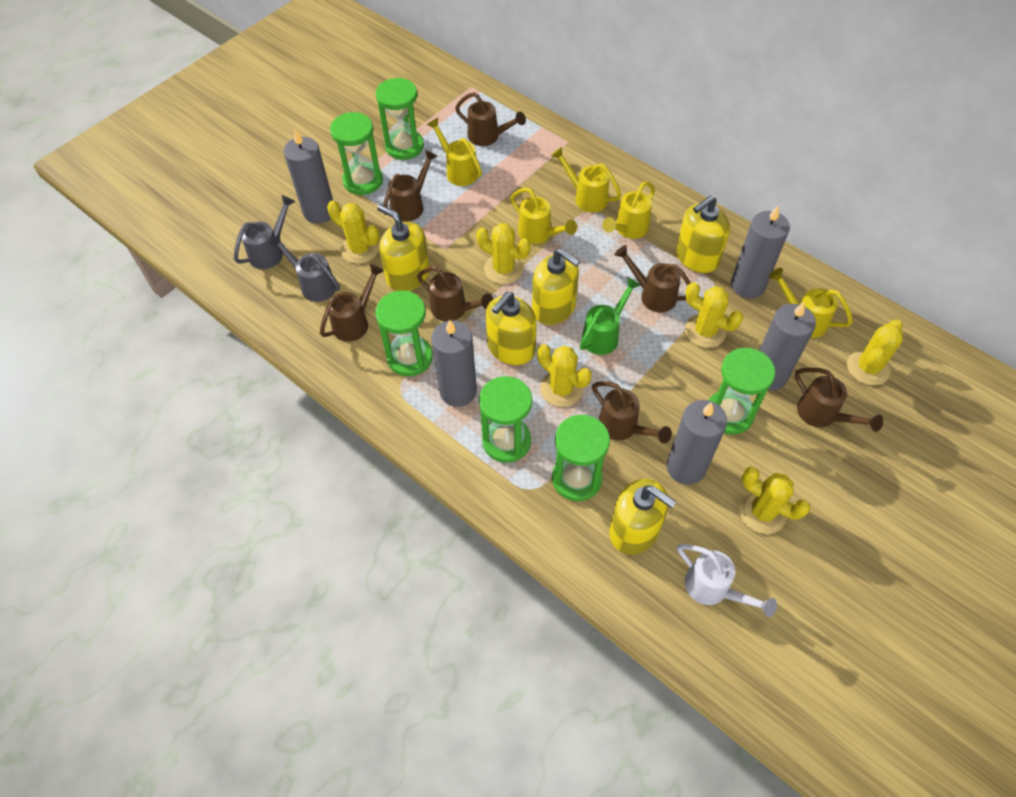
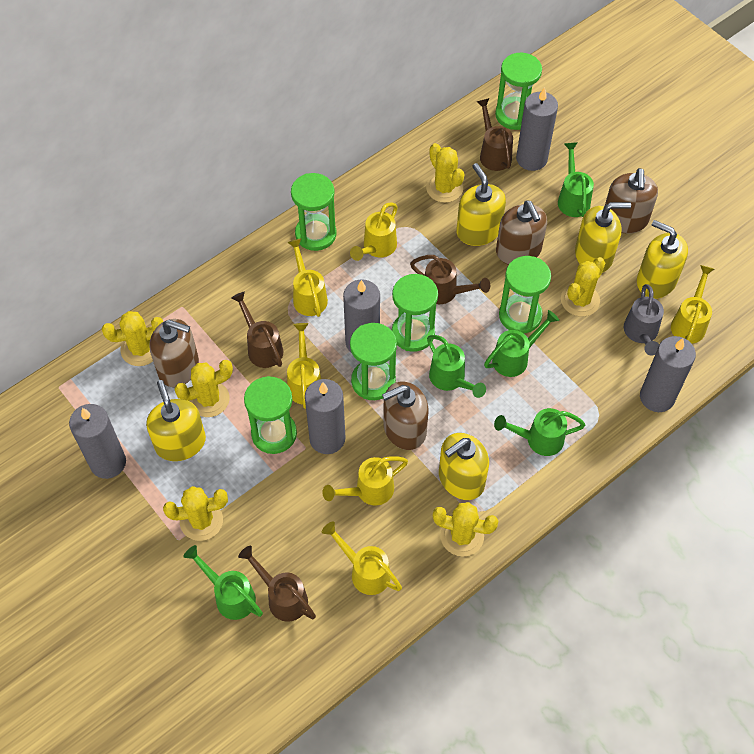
brown soap dispenser: none = 0 -> [149,319,199,387] [382,382,429,450] [496,200,547,265] [605,168,658,234] = 4
brown watering can: [320,264,384,342] [383,150,437,222] [417,266,493,322] [455,92,526,146] [592,381,672,444] [614,245,691,312] [795,368,883,432] = 7 -> [231,292,283,368] [238,546,316,622] [410,255,490,304] [476,98,513,171] = 4
green watering can: [580,277,641,355] = 1 -> [183,545,263,620] [427,335,486,398] [484,310,559,377] [494,408,585,456] [558,142,594,217] = 5
grey watering can: [234,195,295,269] [269,233,340,302] = 2 -> [624,284,664,356] = 1
white watering can: [677,544,777,617] = 1 -> none = 0
yellow watering can: [427,118,482,186] [510,188,577,244] [551,147,621,212] [602,181,655,239] [769,268,853,338] = 5 -> [287,239,328,317] [287,323,321,409] [322,456,408,506] [322,521,402,595] [350,202,397,261] [671,265,714,344] = 6

